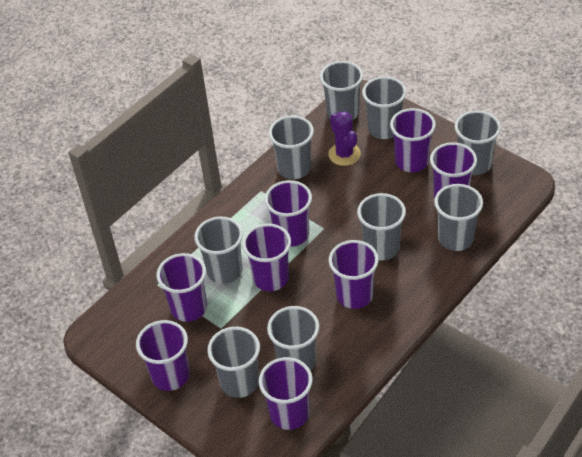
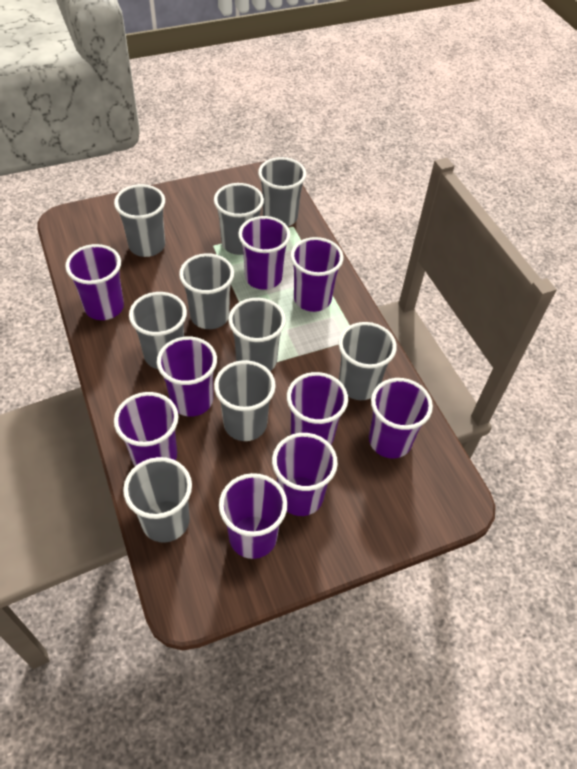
purple cactus: [328,111,361,166] = 1 -> none = 0
purple cup: [136,320,190,391] [156,253,207,322] [242,224,291,291] [259,357,313,430] [264,180,312,247] [329,240,379,309] [390,108,436,172] [430,142,477,199] = 8 -> [65,244,124,320] [114,392,178,466] [157,337,217,417] [219,473,287,559] [238,216,290,290] [272,433,338,516] [287,372,348,444] [291,237,344,312] [369,378,433,459] = 9

